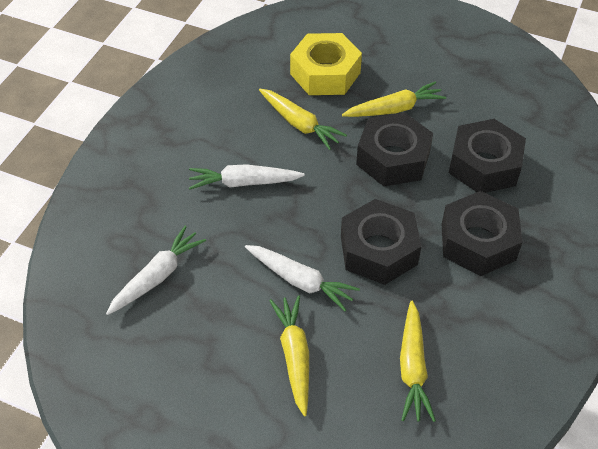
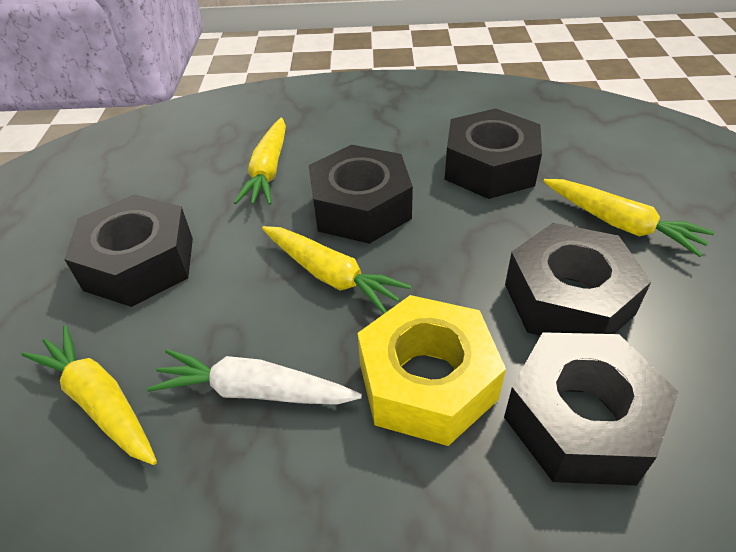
black nut: [341,199,422,285] [356,113,433,186] [442,191,523,276] [449,119,526,193] = 4 -> [64,194,193,307] [308,145,413,244] [445,108,542,199] [504,332,679,485] [505,223,651,336] = 5
white carrot: [106,226,206,315] [189,164,305,190] [245,245,360,311] = 3 -> [147,349,362,405] = 1

